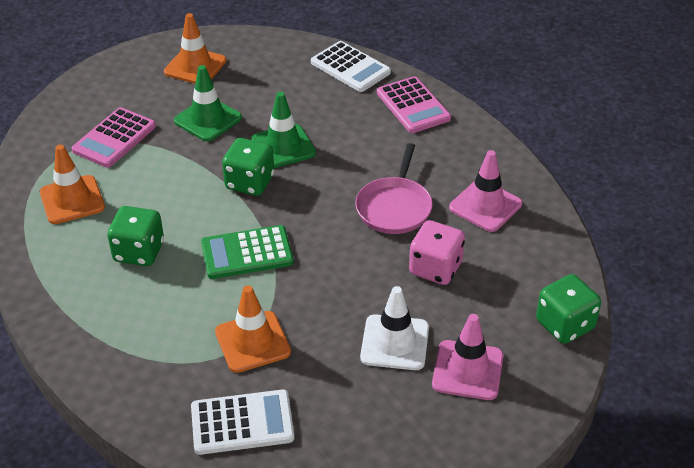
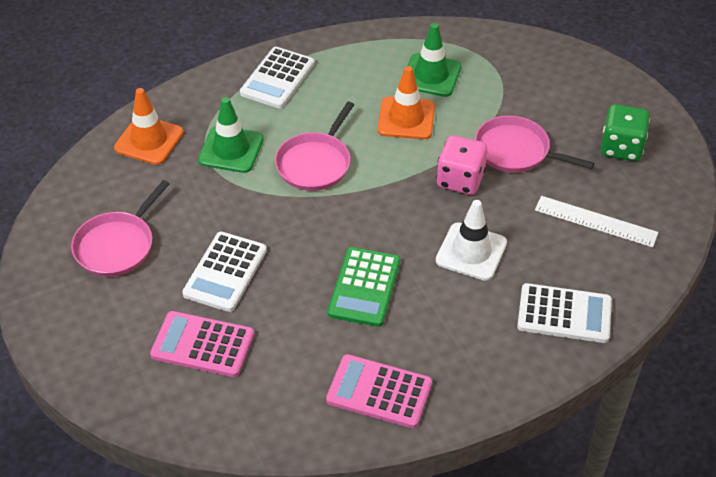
green dice: [107,206,164,266] [222,138,274,196] [536,274,601,344] = 3 -> [601,104,650,161] = 1
orange traffic cone: [40,145,105,224] [164,13,226,84] [215,285,291,373] = 3 -> [114,88,184,165] [378,66,435,139] = 2
pink pan: [355,143,433,234] = 1 -> [71,180,170,277] [275,102,354,191] [475,116,594,173] = 3
pink traffic cone: [432,314,503,400] [449,150,522,232] = 2 -> none = 0
white calculator: [191,389,294,455] [311,41,391,92] = 2 -> [182,232,267,312] [240,47,315,108] [517,283,612,343] = 3
white ruler: none = 0 -> [535,196,658,247] = 1

